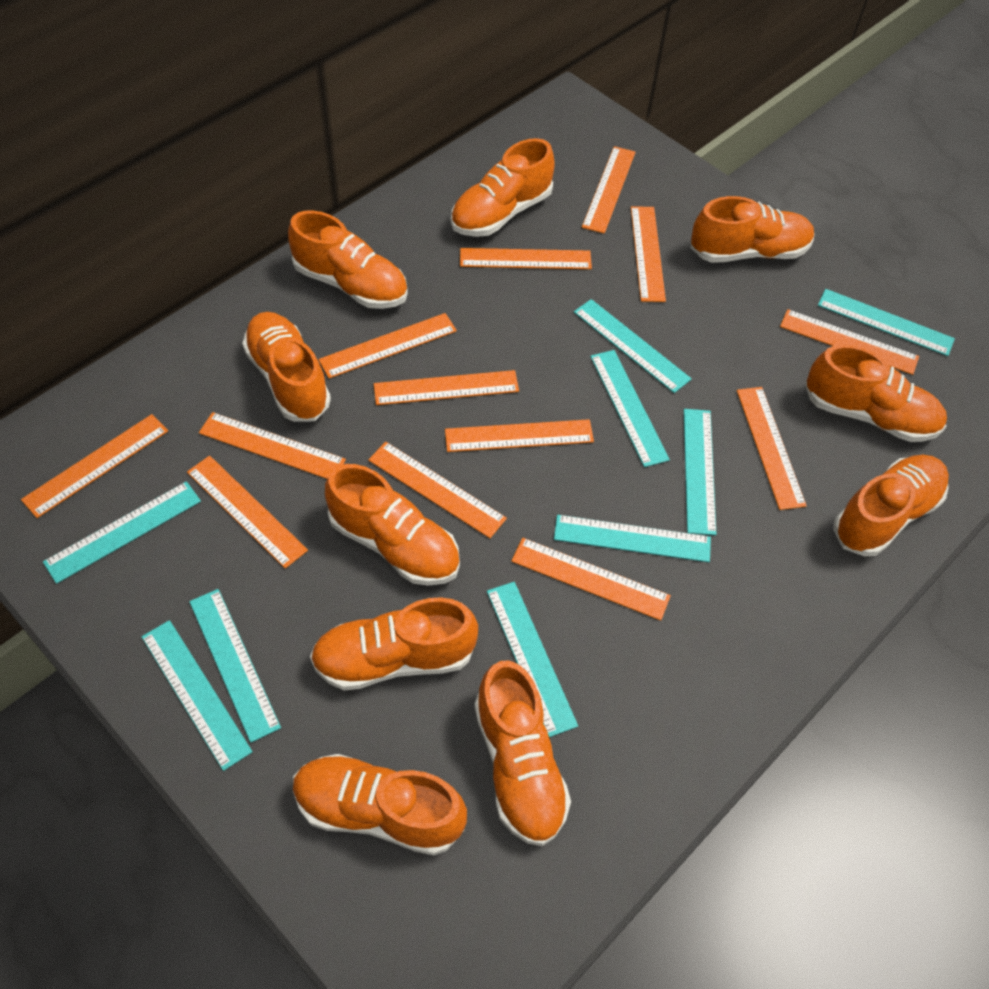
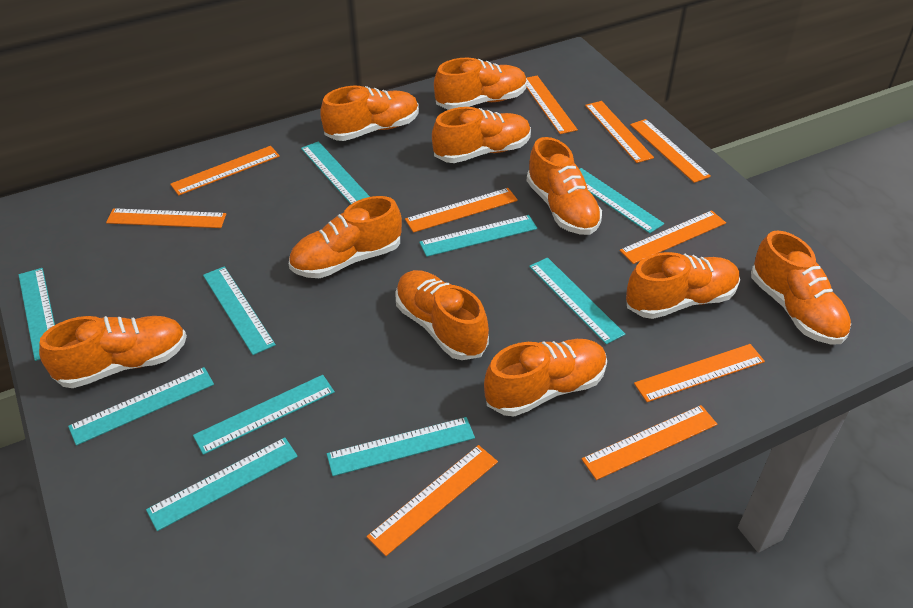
orange ruler: [21,414,168,518] [187,456,308,569] [199,412,346,479] [318,313,457,379] [368,442,507,538] [374,370,519,405] [445,419,594,452] [460,248,592,269] [511,538,671,621] [582,146,636,234] [631,206,666,302] [737,387,807,510] [780,309,919,375] = 13 -> [106,208,226,228] [170,146,280,196] [367,445,498,556] [405,188,518,233] [527,76,578,134] [582,405,717,480] [585,101,654,163] [620,210,726,264] [630,119,711,183] [634,344,765,402] = 10
turquoise ruler: [43,481,201,584] [141,620,253,771] [189,589,281,743] [487,582,578,737] [554,515,711,562] [574,299,692,393] [590,350,670,467] [684,409,716,535] [818,289,955,356] = 9 -> [19,268,55,361] [68,367,214,446] [146,437,298,531] [193,375,335,455] [203,266,276,355] [301,141,370,204] [327,417,475,476] [419,215,537,257] [529,258,625,344] [579,168,664,233] = 10

